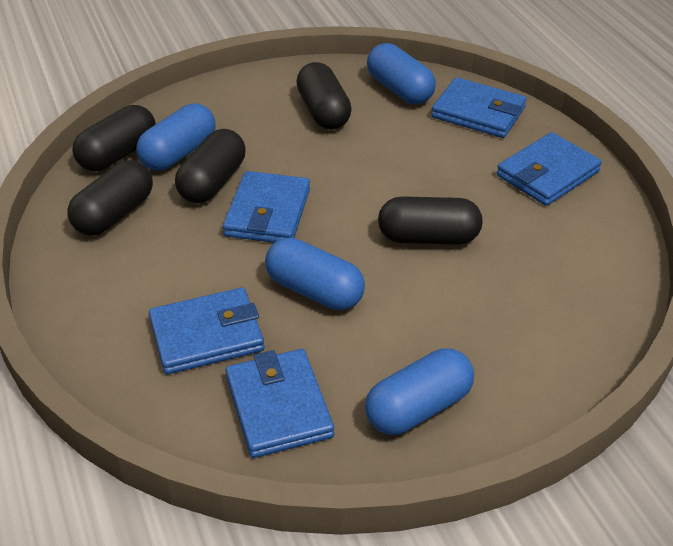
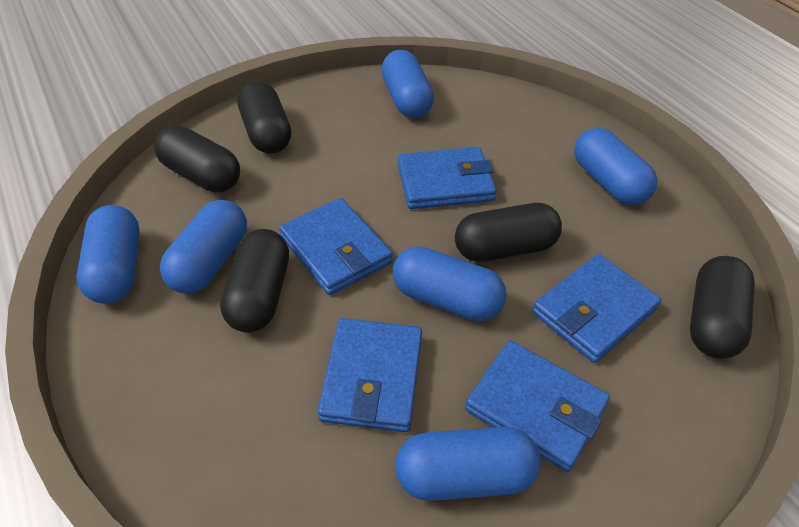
blue capsule: [136,104,216,171] [265,237,365,310] [365,348,474,435] [367,43,436,104] = 4 -> [77,205,140,304] [160,200,247,294] [381,50,434,118] [393,246,507,321] [395,427,541,501] [574,128,657,205] = 6

